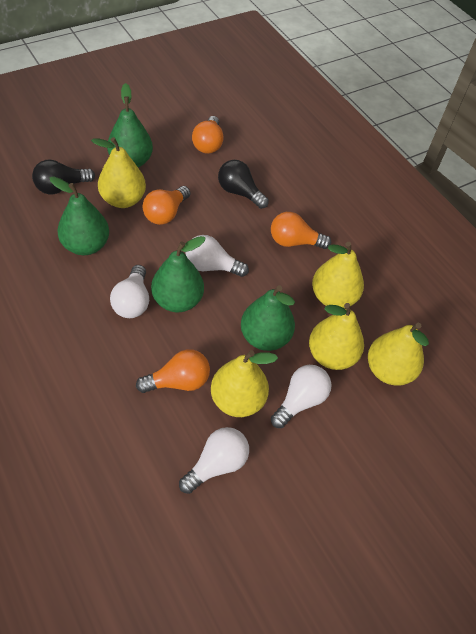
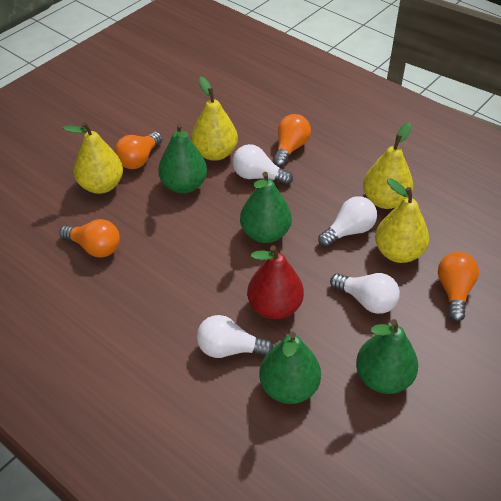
black light bulb: [32,159,95,194] [218,160,269,209] = 2 -> none = 0
red pear: none = 0 -> [247,245,304,319] = 1
yellow pear: [91,137,146,208] [211,350,278,417] [309,303,364,370] [312,242,364,308] [368,323,429,386] = 5 -> [62,122,123,194] [191,76,238,161] [363,122,413,209] [375,178,429,263] = 4

